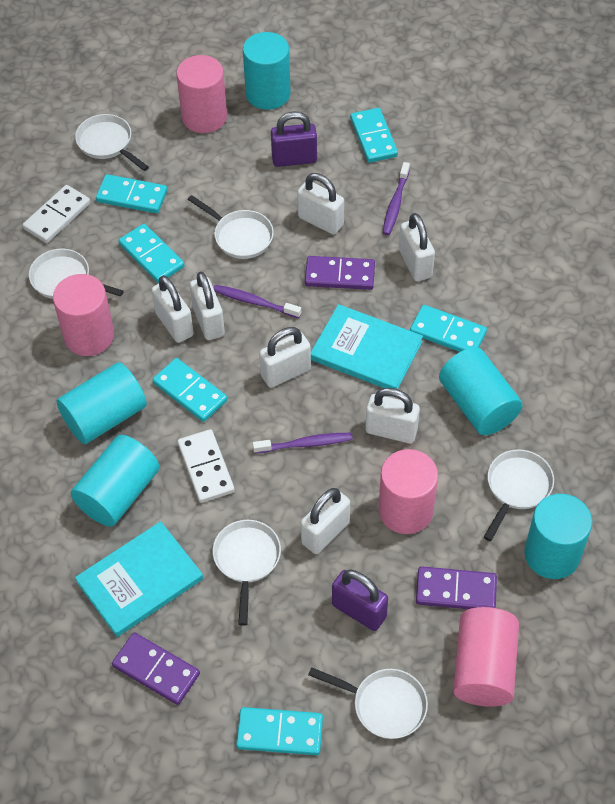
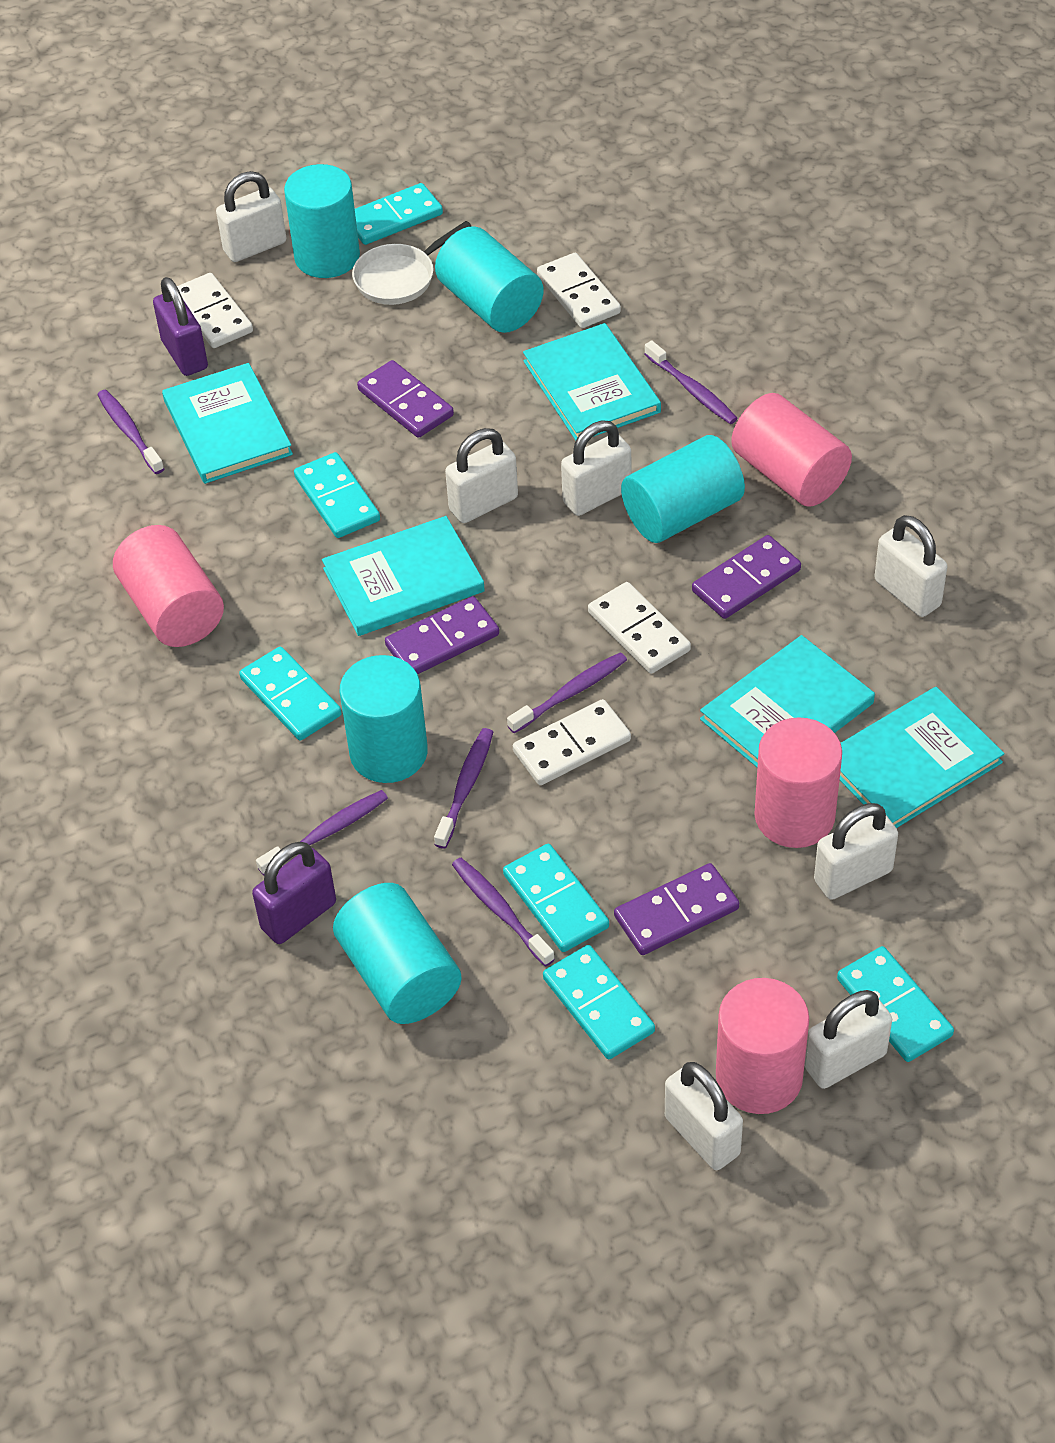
purple domino: [112,632,200,705] [305,256,375,290] [416,566,497,609] = 3 -> [357,360,454,438] [385,596,499,674] [614,863,739,955] [692,535,801,619] = 4
purple toothbrush: [214,285,301,318] [253,433,353,454] [383,162,410,235] = 3 -> [97,390,164,474] [256,790,388,875] [434,728,493,849] [452,858,555,967] [507,652,627,733] [645,340,738,424] = 6
turquoise book: [75,521,203,637] [311,304,423,389] = 2 -> [162,363,293,484] [322,516,485,636] [523,323,661,440] [700,635,875,767] [840,687,1004,828] = 5
white domino: [23,185,90,243] [178,429,235,503] = 2 -> [177,273,253,348] [513,699,631,785] [537,253,621,328] [588,582,691,674] = 4
white pan: [29,249,124,299] [75,114,149,171] [188,195,274,259] [213,520,281,626] [308,667,428,739] [484,449,554,541] = 6 -> [352,221,472,305] = 1

